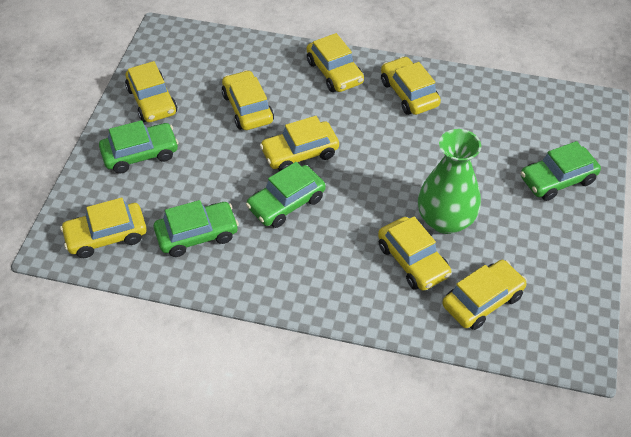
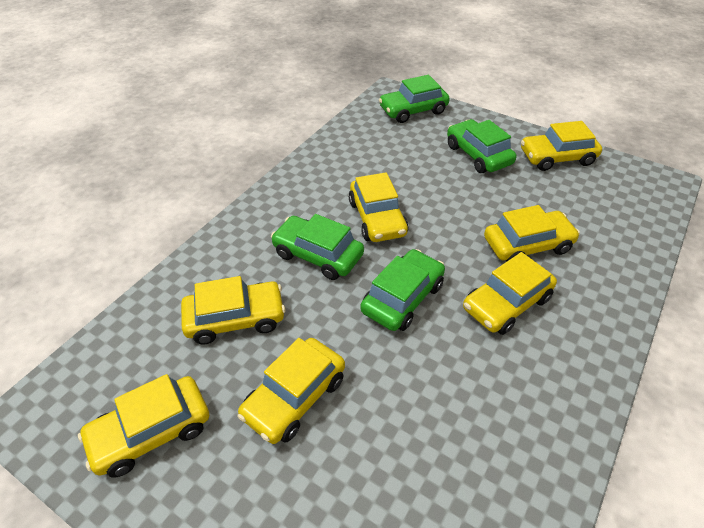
green vase: [418,129,481,234] = 1 -> none = 0
yellow car: [60,198,147,258] [125,61,177,123] [222,70,274,130] [260,116,339,171] [307,33,364,92] [378,217,451,291] [381,56,441,115] [442,260,527,330] = 8 -> [78,374,209,478] [181,276,286,345] [238,338,345,444] [349,172,408,242] [463,252,557,335] [484,205,580,262] [521,121,602,171] = 7

